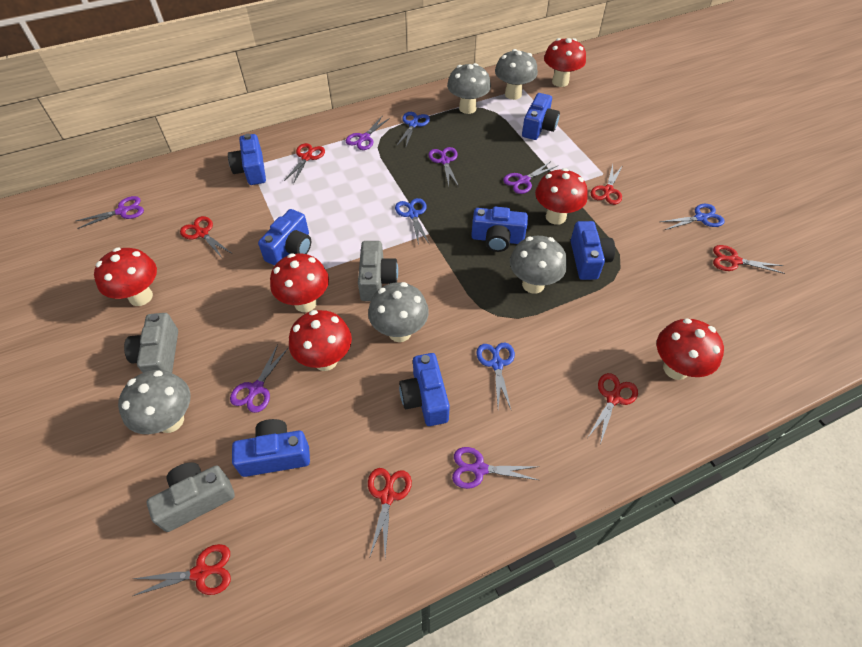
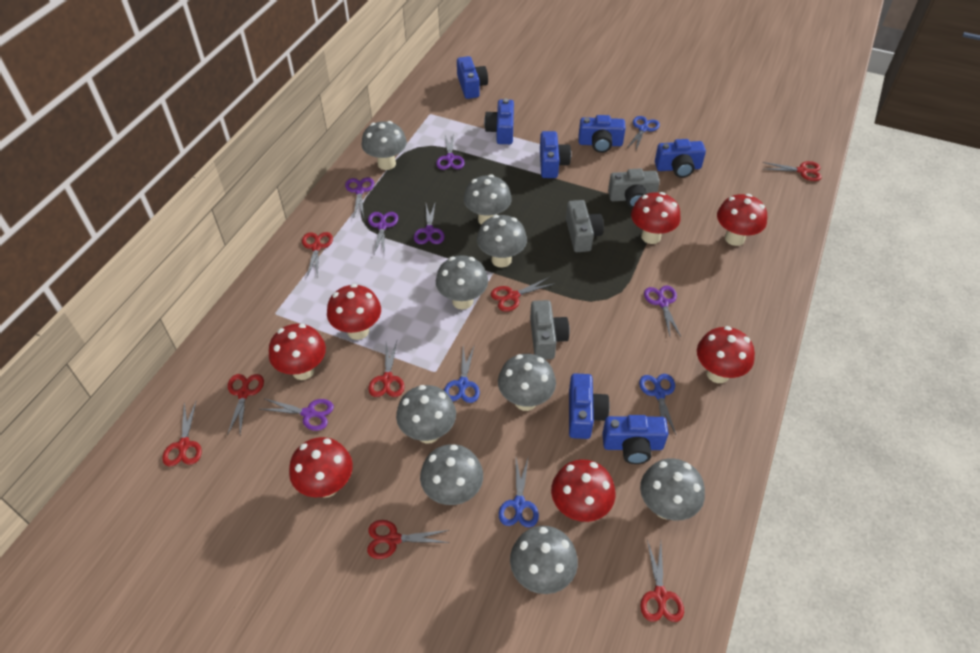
grey mushroom: [118,370,191,434] [368,282,429,342] [447,63,491,114] [495,49,538,100] [510,236,567,294] = 5 -> [361,121,407,170] [396,385,456,444] [420,444,483,505] [436,255,488,310] [464,174,512,225] [477,215,527,268] [498,354,556,411] [510,526,578,594] [640,458,705,521] = 9
red mushroom: [94,248,157,306] [270,253,329,312] [289,310,352,371] [535,168,588,225] [544,38,586,87] [657,319,724,380] = 6 -> [269,324,326,380] [289,437,353,498] [327,284,381,340] [551,459,615,522] [631,192,681,244] [697,326,755,383] [717,194,767,246] = 7
red scissors: [133,544,231,596] [180,216,231,258] [284,143,325,184] [368,468,412,557] [588,373,638,445] [591,165,623,205] [713,245,785,274] = 7 -> [162,402,202,467] [227,374,264,436] [302,232,333,278] [367,520,450,559] [368,341,405,397] [491,277,555,312] [640,540,684,622] [763,161,822,181] = 8

